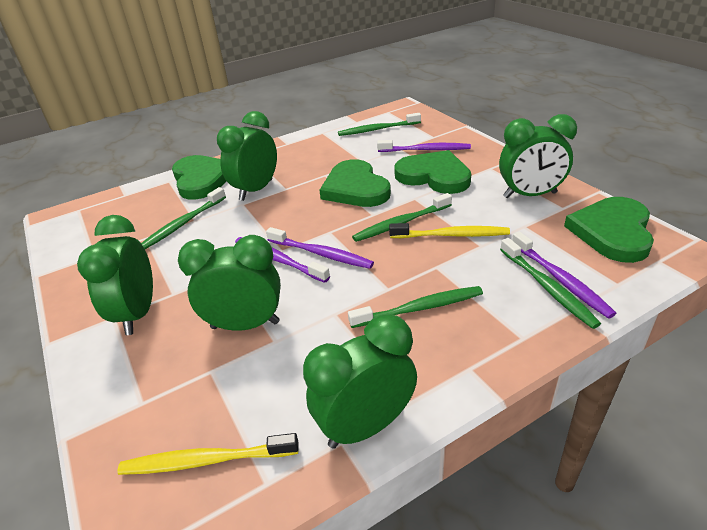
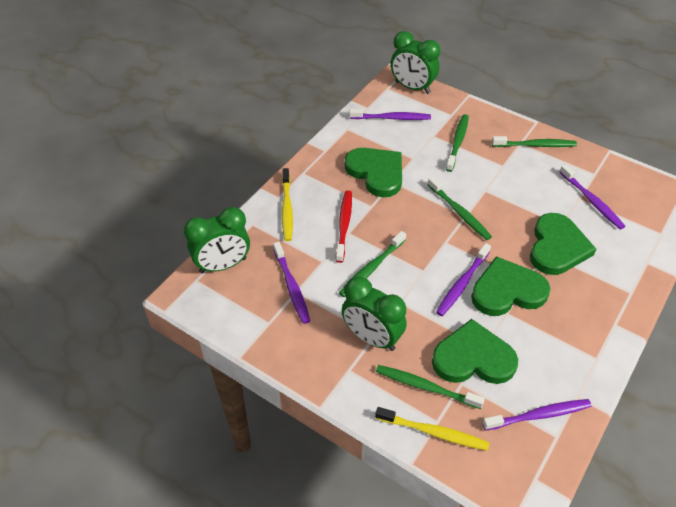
green clock: [77,215,153,335] [178,235,281,331] [217,111,277,201] [303,314,417,449] [499,114,577,198] = 5 -> [184,207,250,273] [342,276,407,351] [391,31,440,94] = 3
purple toothbrush: [235,237,330,283] [266,227,374,269] [377,140,471,152] [512,231,616,319] = 4 -> [273,242,310,324] [349,109,431,120] [436,243,491,316] [482,399,592,431] [560,164,625,229] = 5
red toothbrush: none = 0 -> [336,190,352,263] = 1

